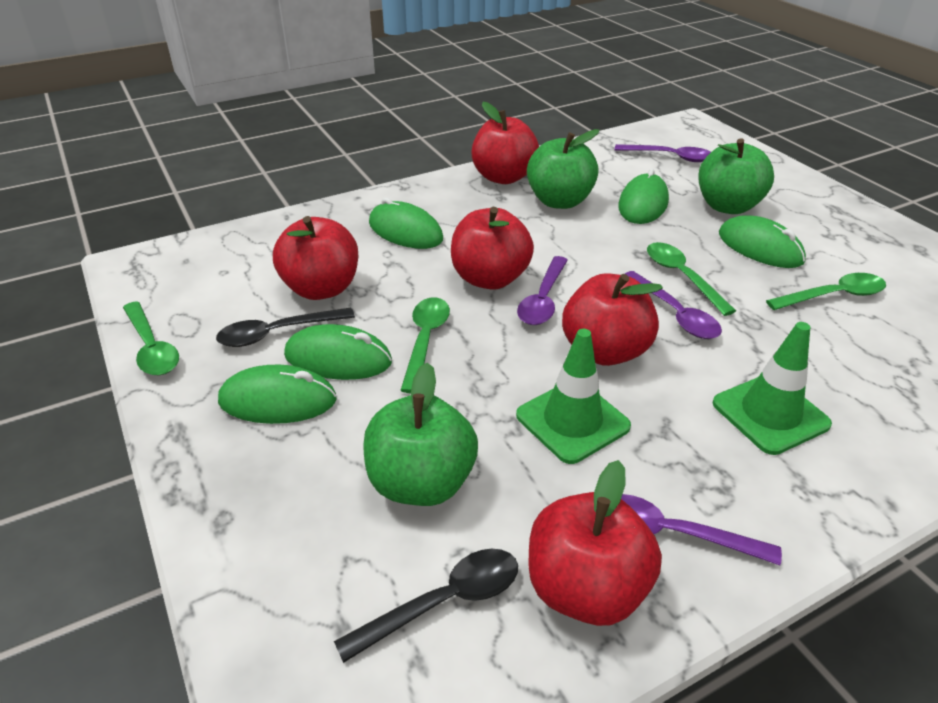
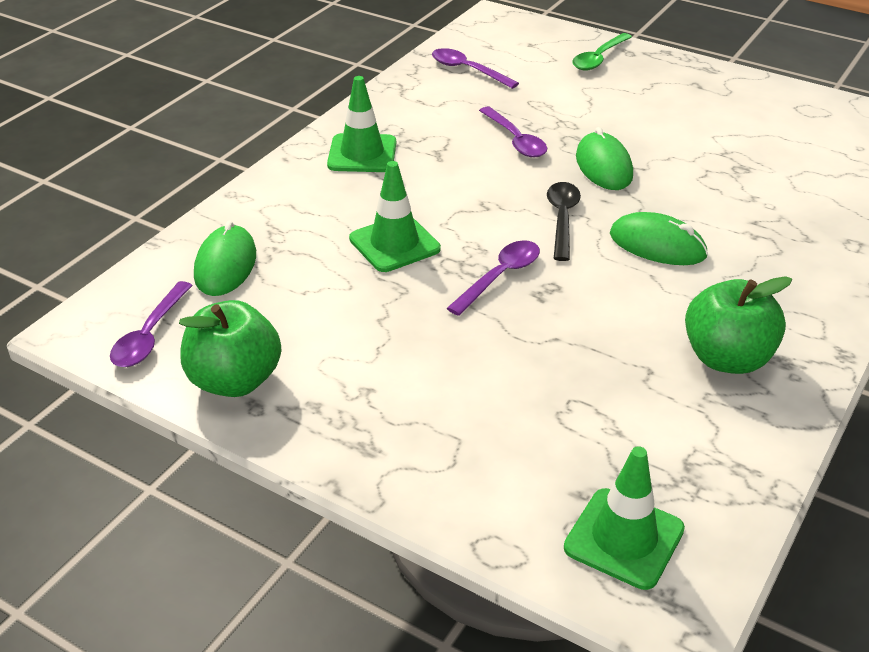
black spoon: [216,307,355,347] [334,549,518,663] = 2 -> [547,182,581,261] = 1
green apple: [363,362,478,506] [527,129,600,209] [698,138,774,214] = 3 -> [179,300,281,397] [685,276,792,374] = 2
green mouse: [218,365,337,424] [284,324,392,380] [369,198,443,249] [618,169,669,224] [719,215,806,268] = 5 -> [194,220,256,296] [576,127,633,190] [610,212,708,265] = 3
green spoon: [123,301,179,375] [400,297,450,393] [647,242,736,316] [766,273,886,310] = 4 -> [572,33,632,71] = 1
green traffic cone: [516,329,631,464] [713,322,832,455] = 2 -> [327,76,396,172] [349,161,441,272] [564,446,685,590] = 3
red apple: [273,216,358,300] [451,207,534,290] [472,102,539,184] [529,460,662,626] [562,273,663,366] = 5 -> none = 0

